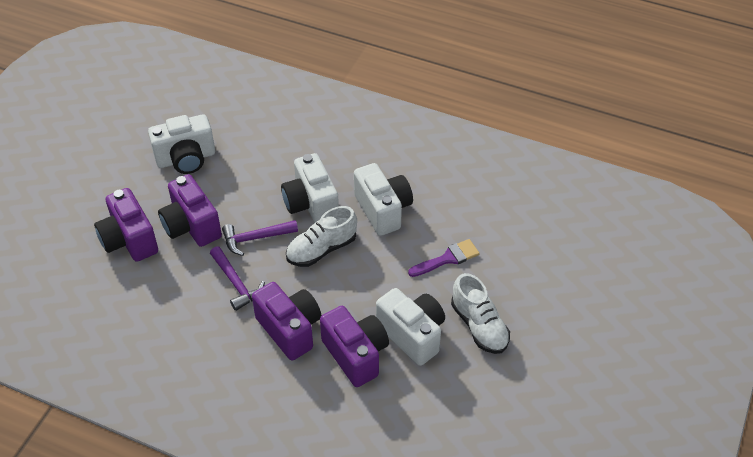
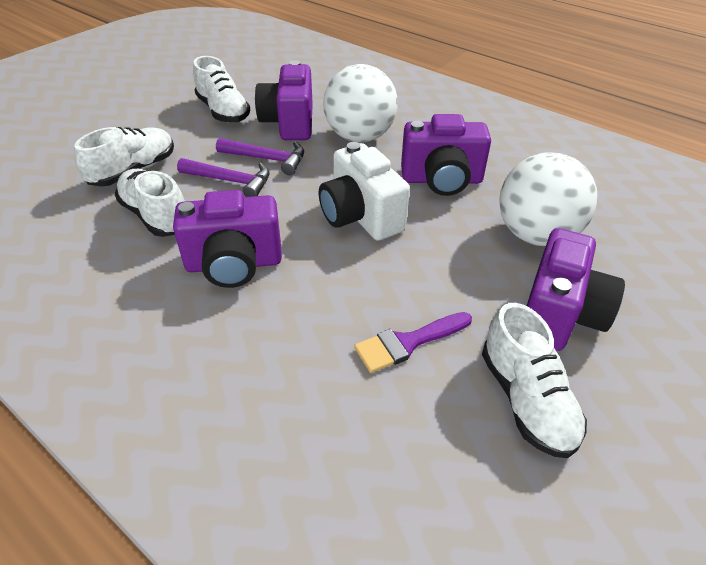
white ball: none = 0 -> [323,64,398,142] [499,152,598,246] = 2
white camera: [148,114,215,174] [281,153,339,223] [354,163,413,236] [376,288,445,366] = 4 -> [319,142,410,241] = 1
white shoe: [286,206,357,267] [451,273,510,354] = 2 -> [74,127,174,187] [115,169,185,237] [193,56,250,123] [482,303,587,458] = 4

